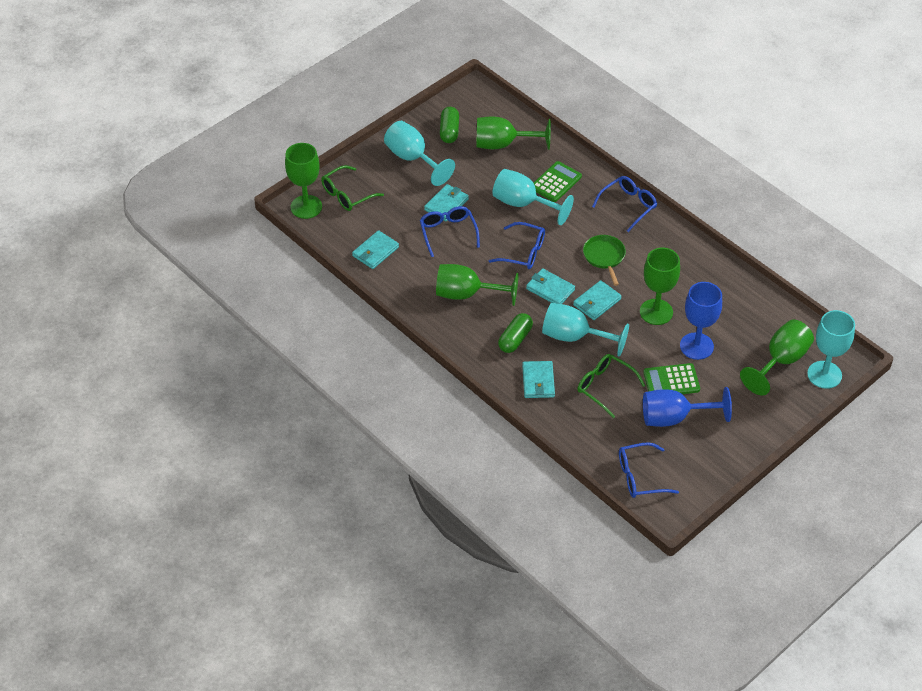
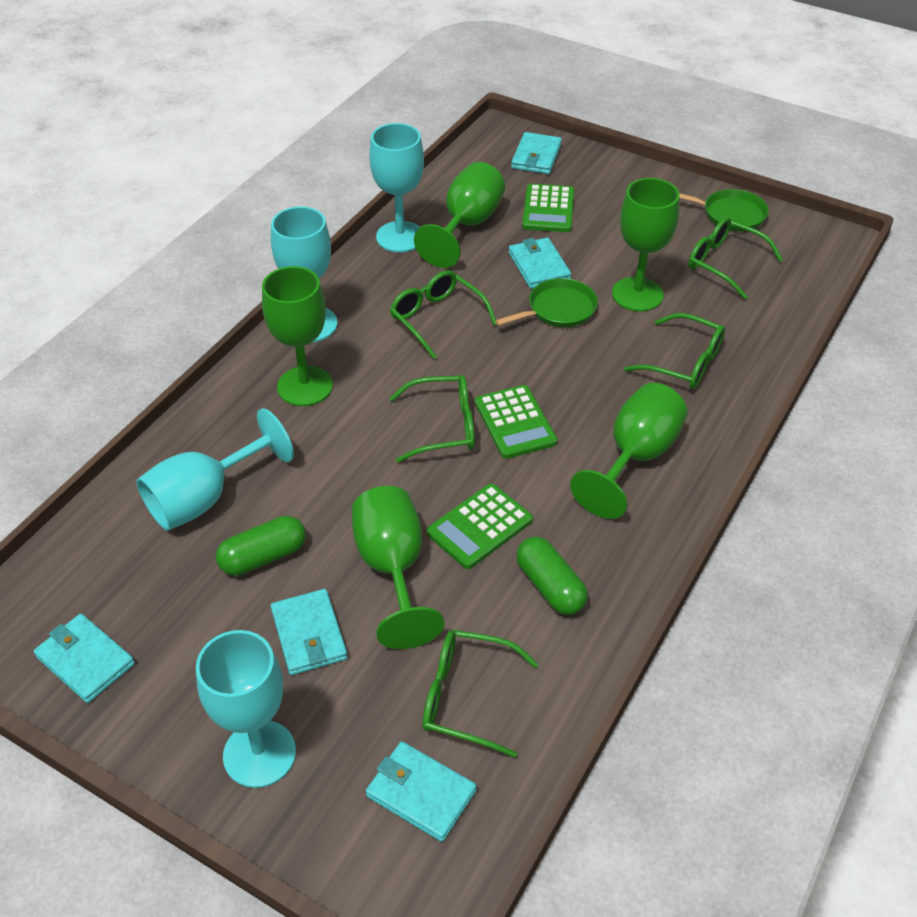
blue glasses: [420,206,480,257] [489,222,545,269] [592,176,657,232] [619,442,679,498] = 4 -> none = 0
blue goblet: [643,387,732,427] [680,282,722,360] = 2 -> none = 0
green calculator: [534,161,582,202] [643,363,700,394] = 2 -> [427,483,533,569] [475,385,557,459] [522,184,574,232] = 3
green glasses: [321,165,384,211] [577,354,645,418] = 2 -> [389,375,475,463] [390,270,497,359] [423,630,538,758] [624,313,725,389] [688,217,783,299] = 5
green pan: [583,235,626,286] = 1 -> [495,278,598,327] [679,189,769,231] = 2

